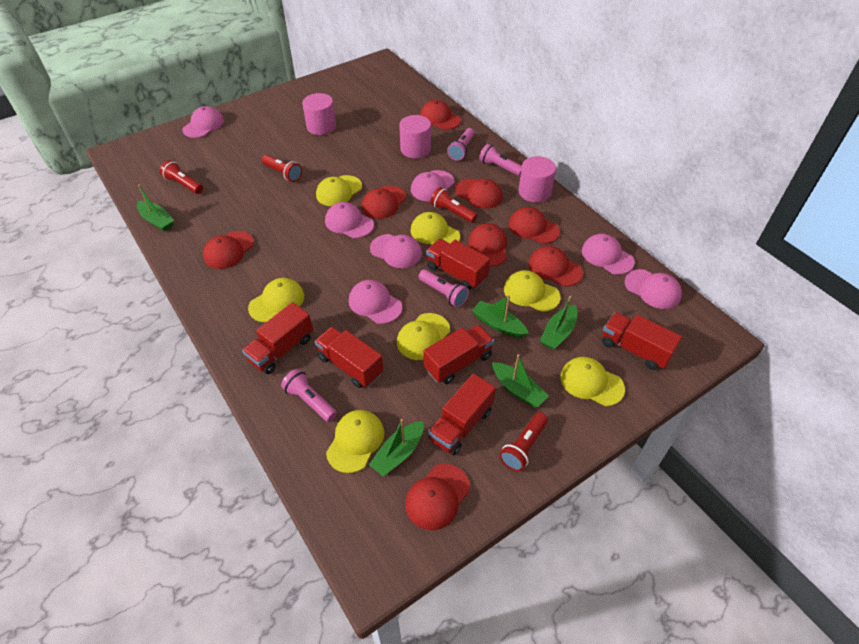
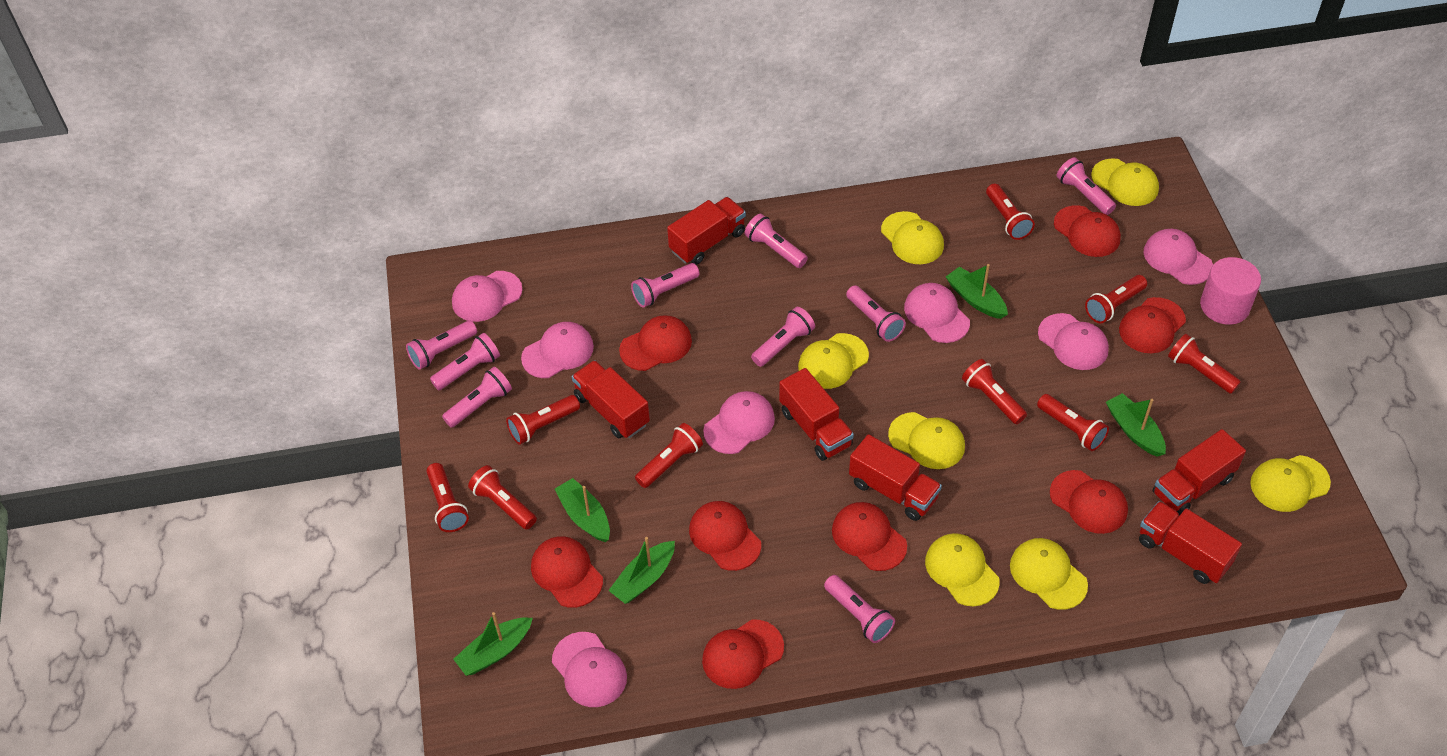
pink cylinder: [302,93,336,135] [399,115,431,158] [519,156,556,203] = 3 -> [1200,257,1261,325] = 1
pink flashlight: [281,369,337,422] [418,269,469,308] [447,128,475,161] [479,144,522,176] = 4 -> [406,320,477,370] [430,333,500,390] [442,367,512,428] [631,263,699,307] [745,214,808,268] [751,307,815,367] [824,575,895,643] [846,285,906,342] [1056,157,1116,215] = 9
red flashlight: [160,160,203,194] [262,155,302,182] [430,187,478,223] [499,412,548,471] = 4 -> [426,463,469,532] [468,465,537,530] [506,395,580,445] [635,423,703,488] [962,359,1027,424] [986,184,1035,240] [1037,394,1109,451] [1085,275,1147,323] [1168,334,1241,394] = 9

